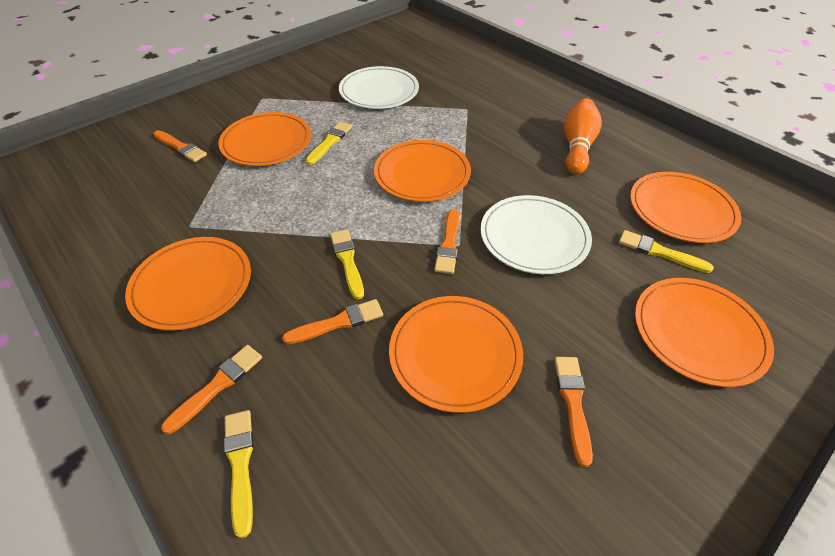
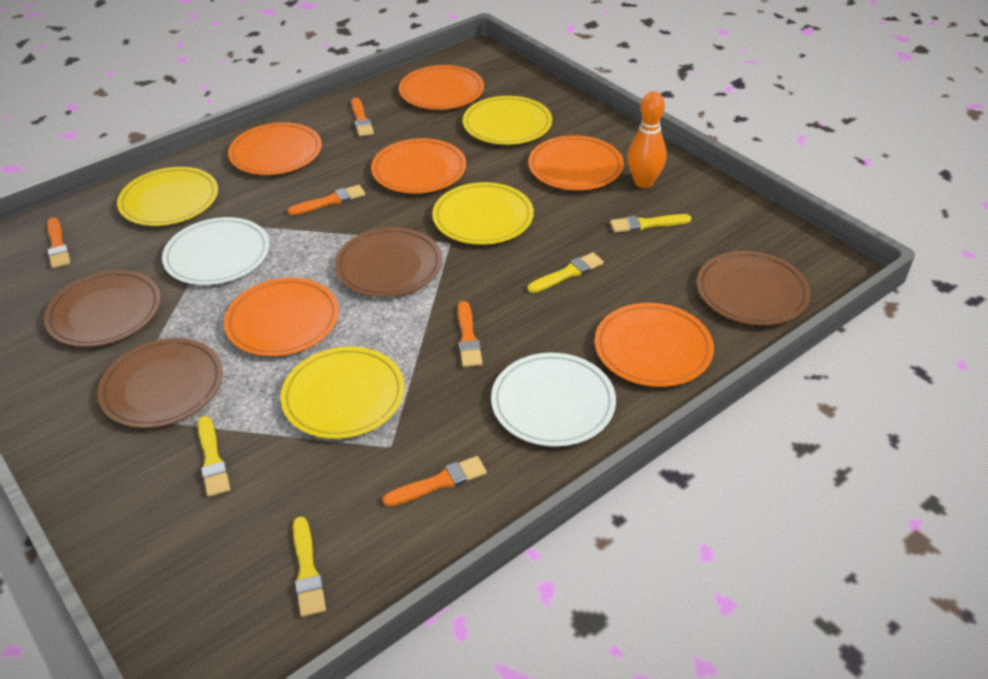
brown plate: none = 0 -> [44,270,161,347] [97,338,223,428] [335,227,442,297] [697,251,811,326] = 4
yellow plate: none = 0 -> [117,167,218,226] [281,347,405,439] [432,182,534,245] [463,96,552,145] = 4

